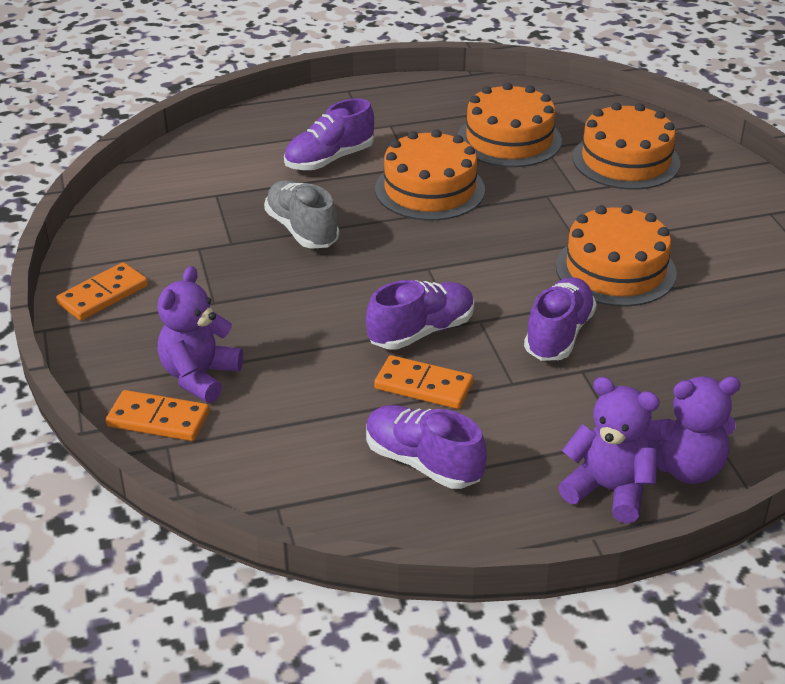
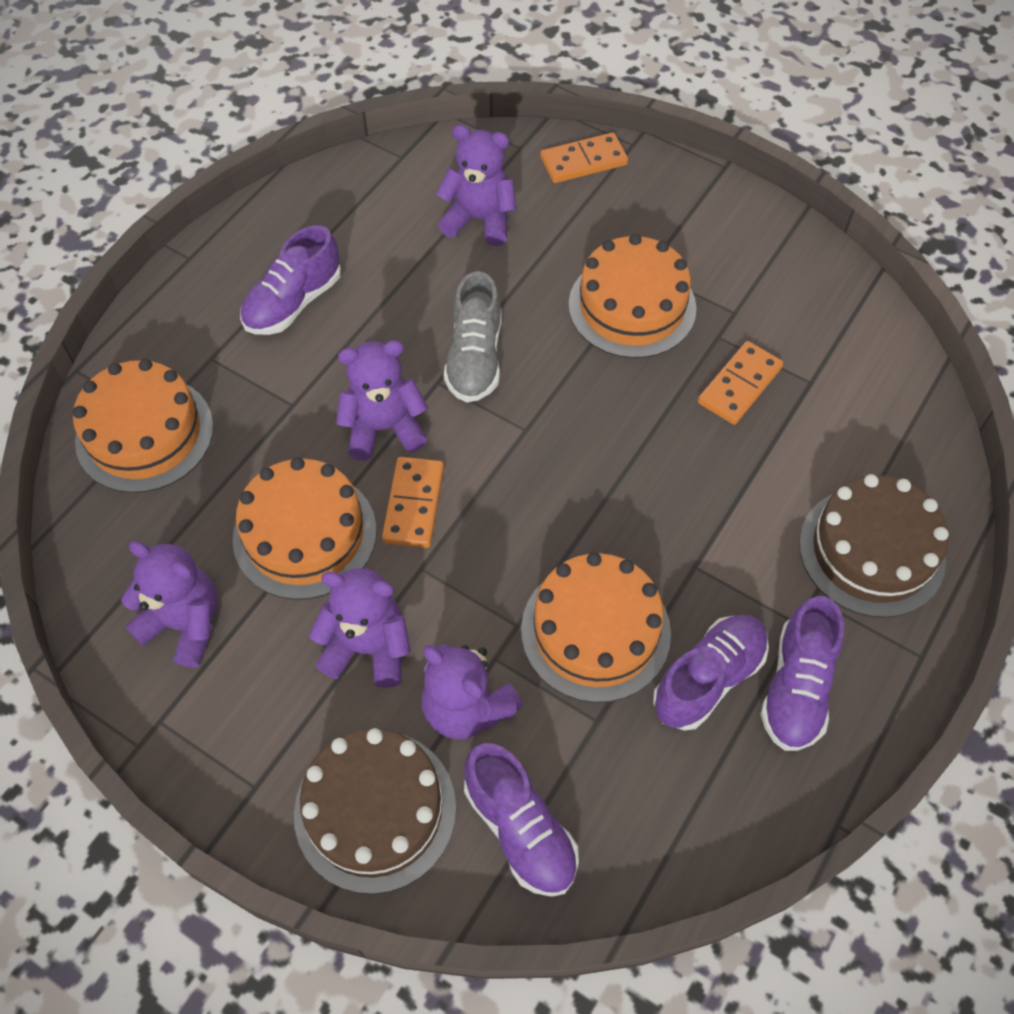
brown cake: none = 0 -> [294,728,456,894] [799,474,949,618] = 2
purple teddy bear: [157,266,243,403] [558,377,660,523] [644,376,741,484] = 3 -> [121,541,218,668] [309,568,411,688] [336,340,428,461] [421,644,523,739] [436,125,517,246] = 5

